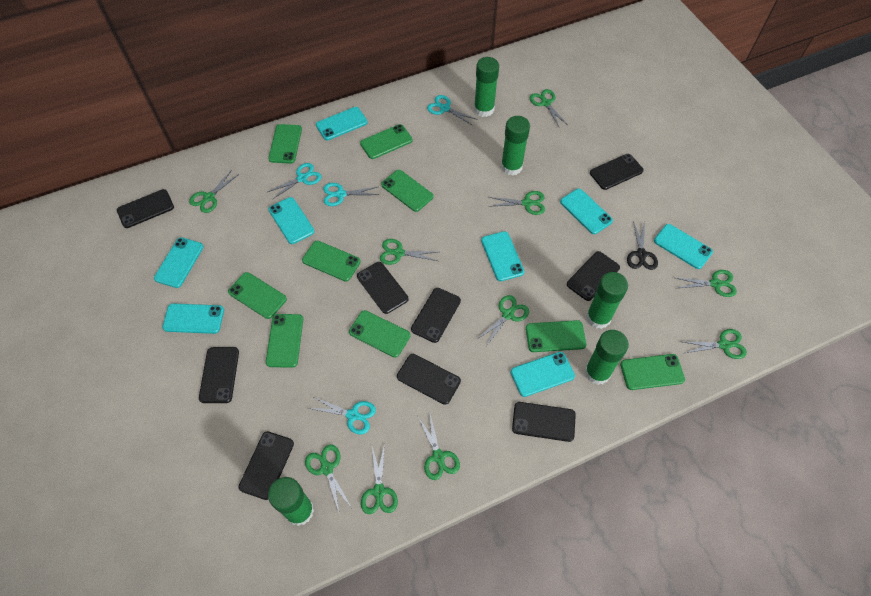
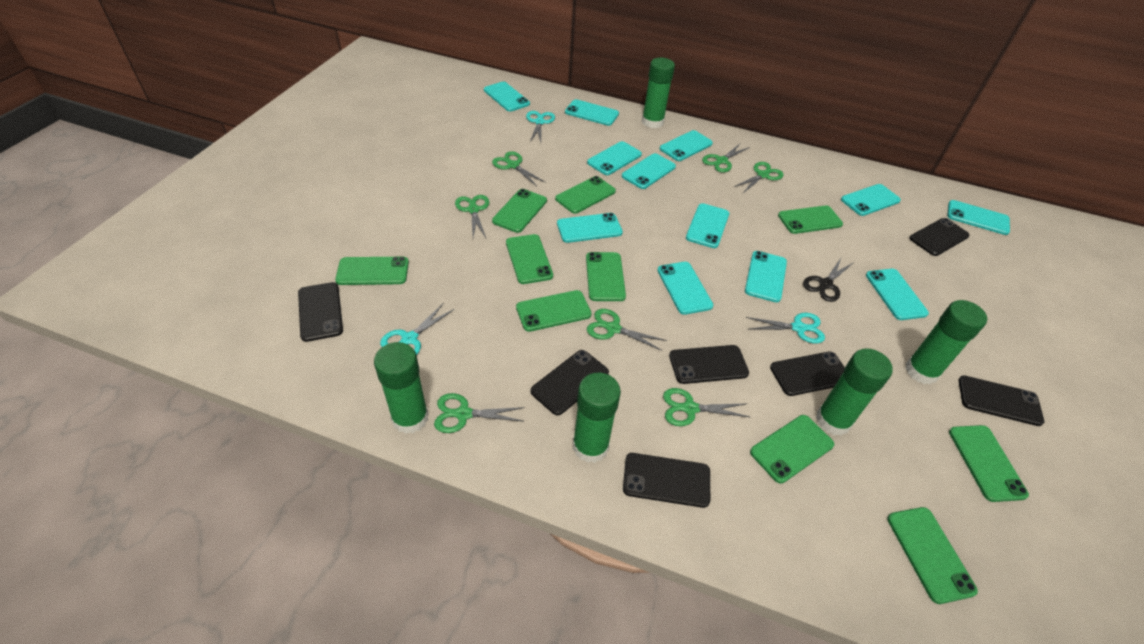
black phone: [117,189,174,228] [199,347,239,403] [239,431,294,500] [357,262,408,314] [397,354,461,405] [411,288,461,343] [512,402,576,442] [567,251,620,301] [590,154,644,190] = 9 -> [298,282,343,342] [530,350,609,416] [623,453,710,508] [669,345,749,384] [770,352,845,396] [909,218,970,256] [958,375,1044,426] = 7
green phone: [228,272,287,319] [266,314,303,368] [268,124,302,164] [302,241,361,282] [349,310,411,357] [360,124,413,159] [381,170,434,212] [526,320,586,352] [620,354,685,390] = 9 -> [335,257,409,285] [492,189,547,233] [506,234,553,284] [516,290,592,332] [555,176,616,214] [586,252,626,301] [750,415,834,483] [778,205,843,234] [887,507,978,604] [949,425,1029,502] = 10
green scissors: [189,170,239,213] [305,444,352,515] [361,443,398,514] [380,239,438,265] [418,415,460,480] [477,295,529,345] [489,191,545,215] [530,89,568,127] [676,270,737,297] [683,329,747,359] = 10 -> [434,393,525,433] [455,195,489,238] [492,151,546,186] [587,309,667,351] [663,388,750,426] [702,144,750,172] [734,162,784,193] = 7
turquoise phone: [154,237,204,288] [162,303,224,334] [268,197,314,244] [316,107,368,140] [481,231,525,281] [511,352,575,397] [560,189,613,234] [654,224,713,269] = 8 -> [484,82,530,111] [557,213,623,243] [565,99,619,126] [587,141,642,175] [622,153,676,189] [657,262,713,315] [660,130,713,161] [686,203,729,248] [745,251,787,302] [841,184,901,216] [866,269,929,320] [947,200,1010,235] = 12
turquoise scissors: [268,163,321,200] [308,396,376,434] [323,183,379,206] [427,95,478,125] = 4 -> [380,303,454,355] [526,111,555,142] [746,313,825,344] = 3

